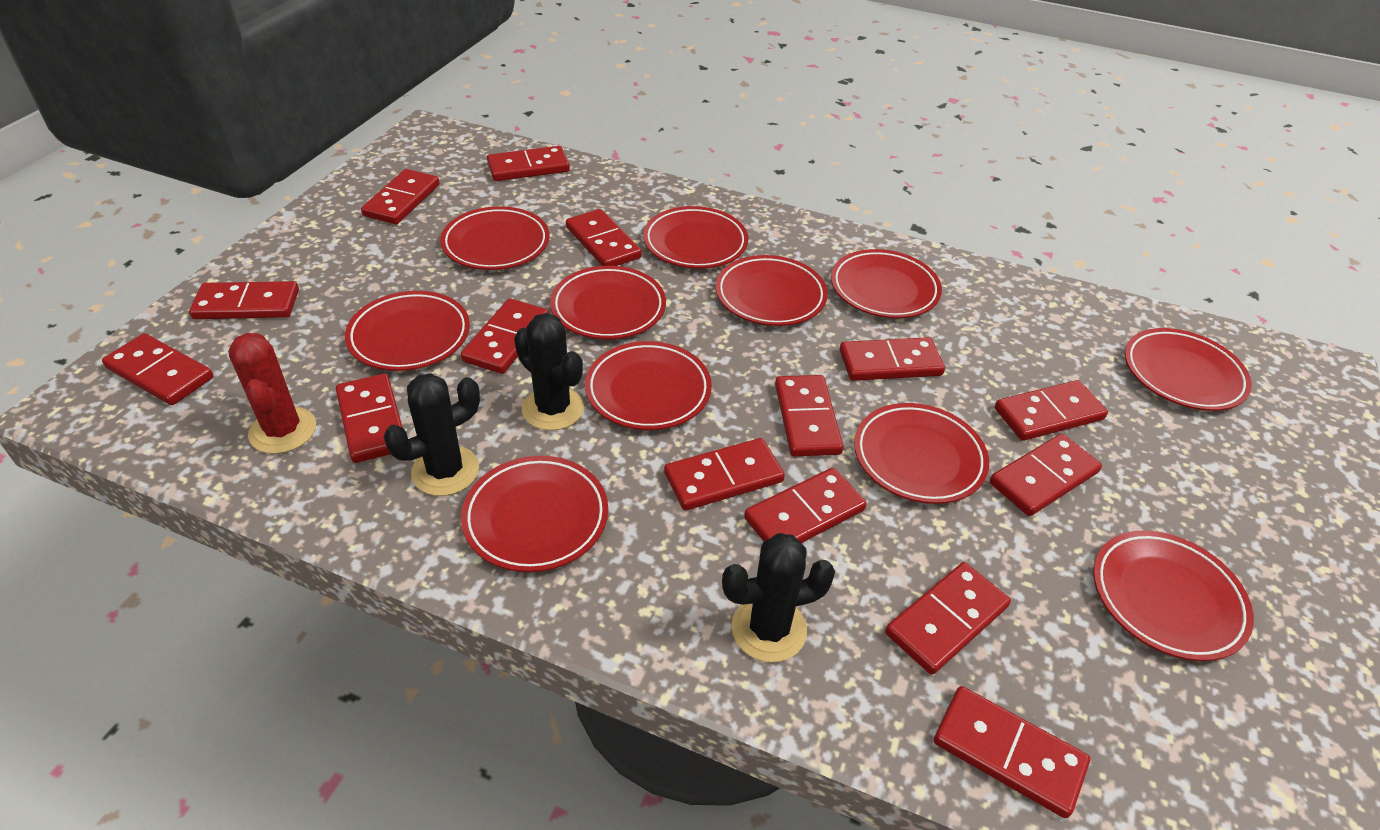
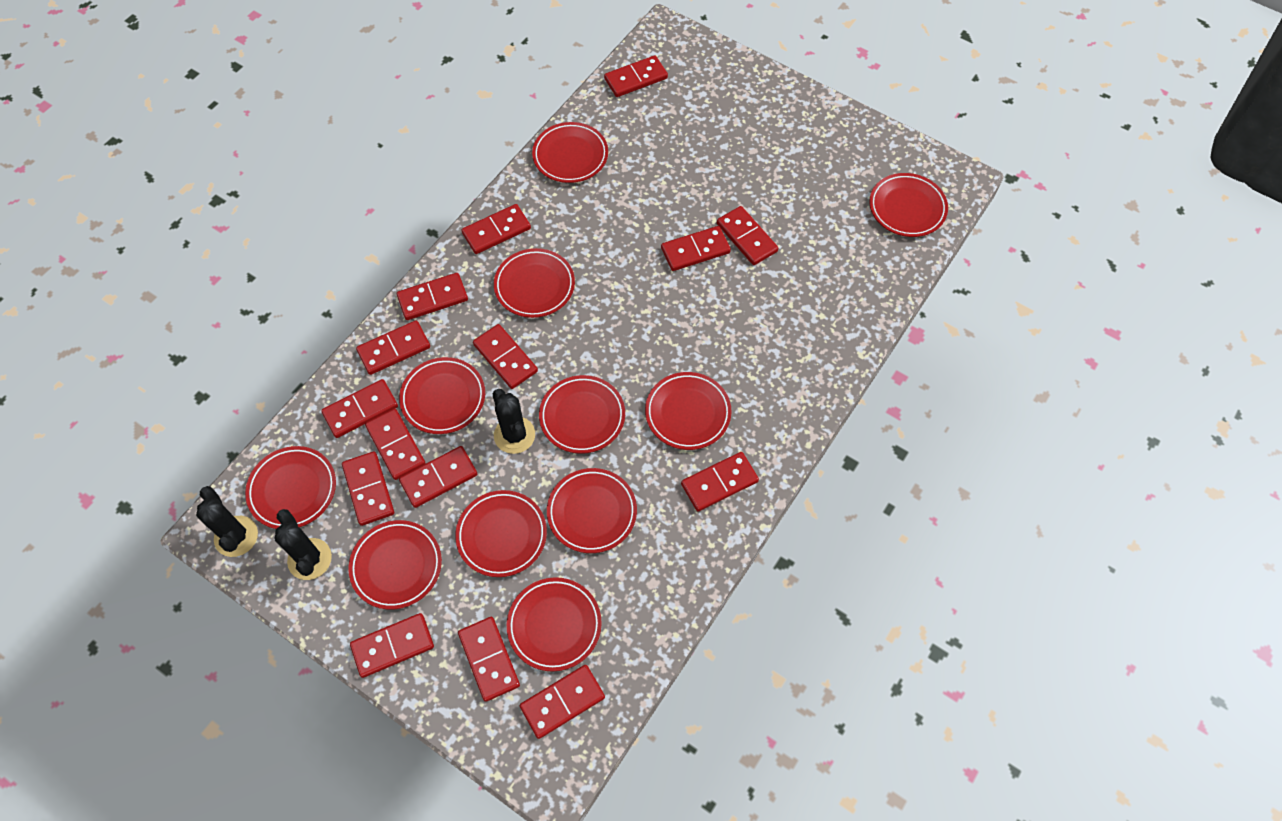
red cactus: [228,333,316,454] = 1 -> none = 0

